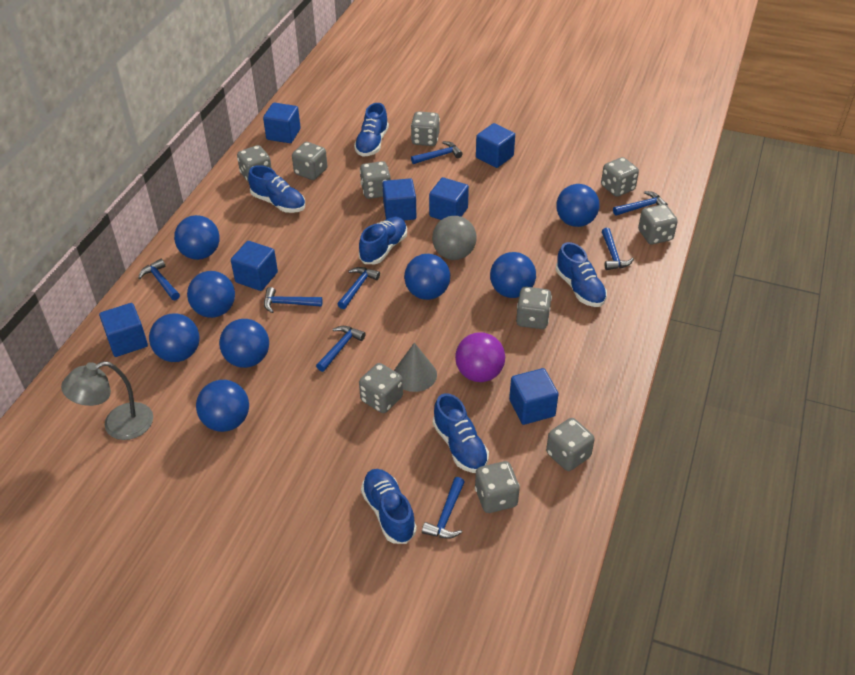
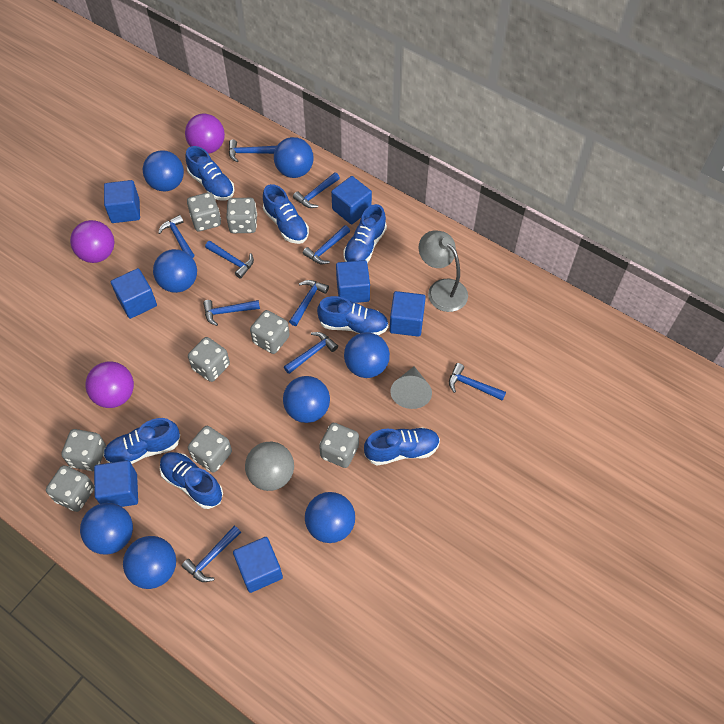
blue hammer: [138,259,180,300] [264,287,323,313] [316,326,366,372] [338,267,380,309] [411,141,463,164] [422,477,465,539] [602,228,634,270] [613,191,668,216] = 8 -> [158,215,194,258] [182,526,241,582] [203,300,260,326] [205,241,254,279] [229,139,277,162] [284,332,338,374] [289,280,329,326] [293,172,340,208] [303,225,350,264] [449,363,506,401] = 10
blue shoe: [248,165,305,213] [354,103,389,157] [359,216,407,264] [361,469,417,544] [433,393,489,473] [556,242,607,307] = 6 -> [103,418,180,464] [160,452,223,509] [185,146,235,201] [263,184,309,244] [317,296,389,335] [344,204,387,263] [364,427,440,465] = 7
grey dice: [237,145,272,183] [292,142,327,180] [359,363,403,413] [360,161,391,199] [411,111,440,146] [475,461,520,513] [516,287,552,329] [546,418,595,471] [601,157,639,197] [638,204,678,244] = 10 -> [46,465,94,512] [61,429,106,471] [187,192,221,232] [188,337,230,382] [188,426,232,473] [226,198,257,233] [250,310,290,354] [319,423,359,468] = 8
purple ball: [455,333,505,382] = 1 -> [70,220,115,263] [85,361,134,408] [185,114,225,154] = 3

